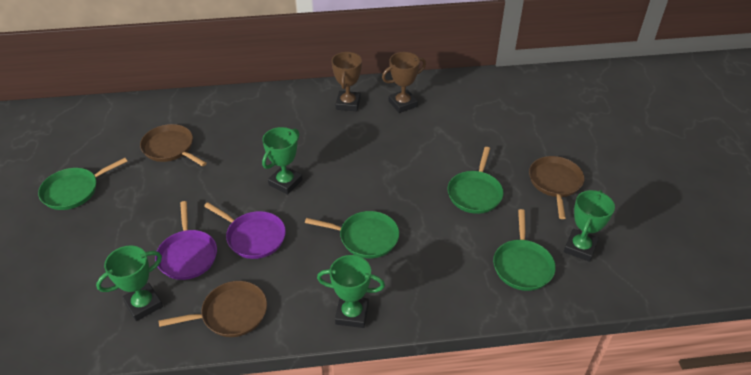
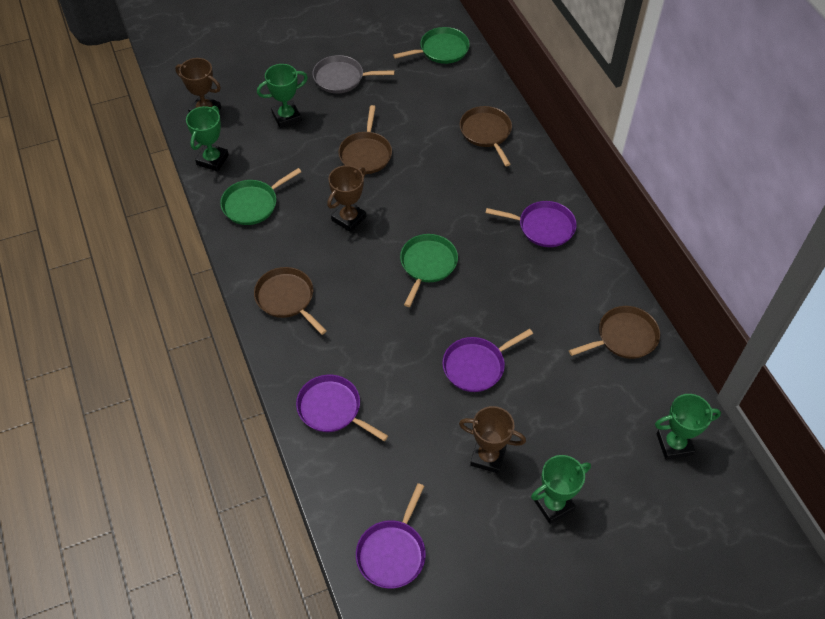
brown pan: [140,124,207,166] [159,281,267,337] [529,156,584,219] = 3 -> [254,267,327,335] [338,105,392,174] [460,106,512,166] [569,306,660,359] = 4
brown trophy: [332,52,362,111] [382,52,426,113] = 2 -> [175,58,221,112] [327,165,366,232] [459,406,526,474] = 3
green pan: [38,158,128,210] [305,211,399,259] [448,147,504,214] [493,209,556,291] = 4 -> [220,168,301,225] [393,27,470,64] [400,234,458,307] = 3
grey pan: none = 0 -> [313,55,394,93] = 1
purple pan: [155,201,217,280] [204,202,286,259] = 2 -> [296,375,388,441] [356,483,426,589] [442,329,533,392] [486,201,577,247] = 4

